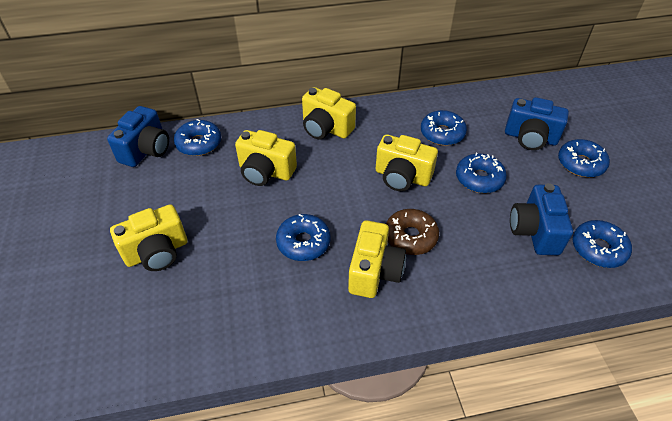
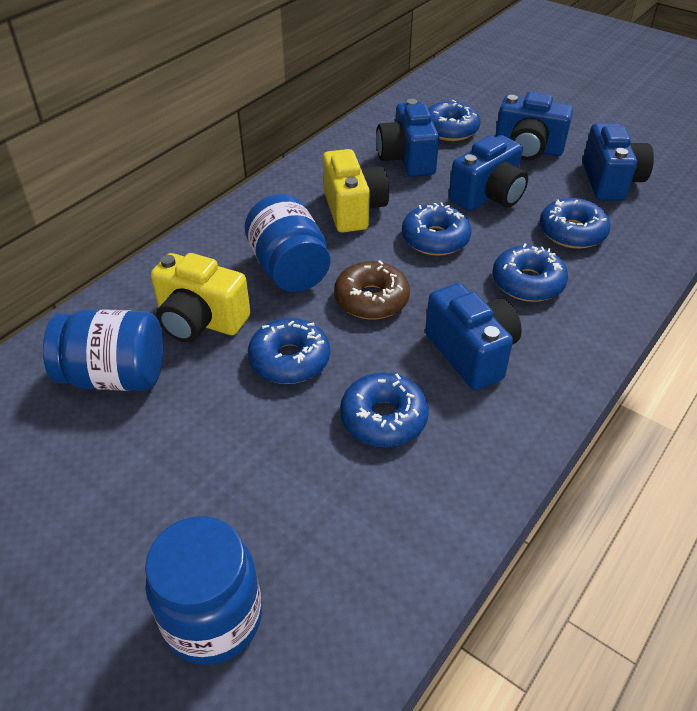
blue camera: [107,106,169,167] [505,97,569,150] [510,183,573,255] = 3 -> [376,99,439,177] [425,283,522,390] [449,135,528,211] [495,92,573,160] [583,123,654,201] = 5
blue jar: none = 0 -> [43,309,163,391] [145,516,262,665] [245,194,330,292] = 3
yellow camera: [110,204,187,271] [235,130,297,186] [302,87,356,139] [348,220,406,298] [376,134,438,191] = 5 -> [151,253,250,342] [323,149,389,233] = 2

